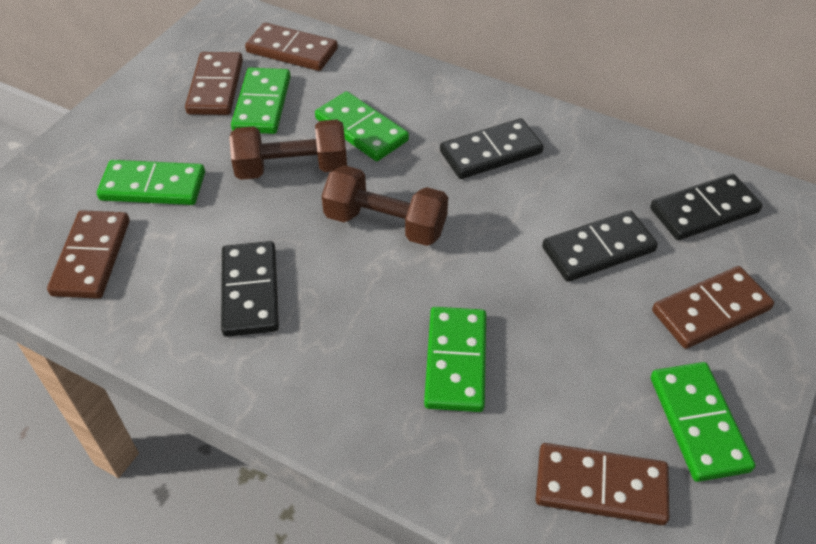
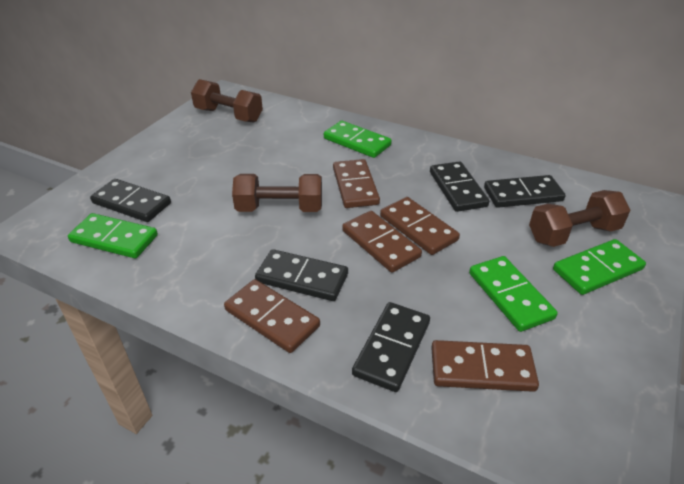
black domino: [221,241,279,337] [440,118,544,179] [542,210,658,282] [650,174,762,240] = 4 -> [90,179,171,222] [255,249,348,301] [352,302,430,392] [430,161,489,212] [484,175,566,208] = 5
brown dumbbell: [229,119,347,180] [322,165,448,246] = 2 -> [191,79,263,122] [232,174,322,212] [529,190,630,247] = 3
green domino: [97,160,205,205] [231,67,291,134] [315,91,409,161] [424,307,486,412] [651,362,755,482] = 5 -> [68,213,158,258] [324,121,392,158] [469,256,558,332] [553,239,646,295] = 4

